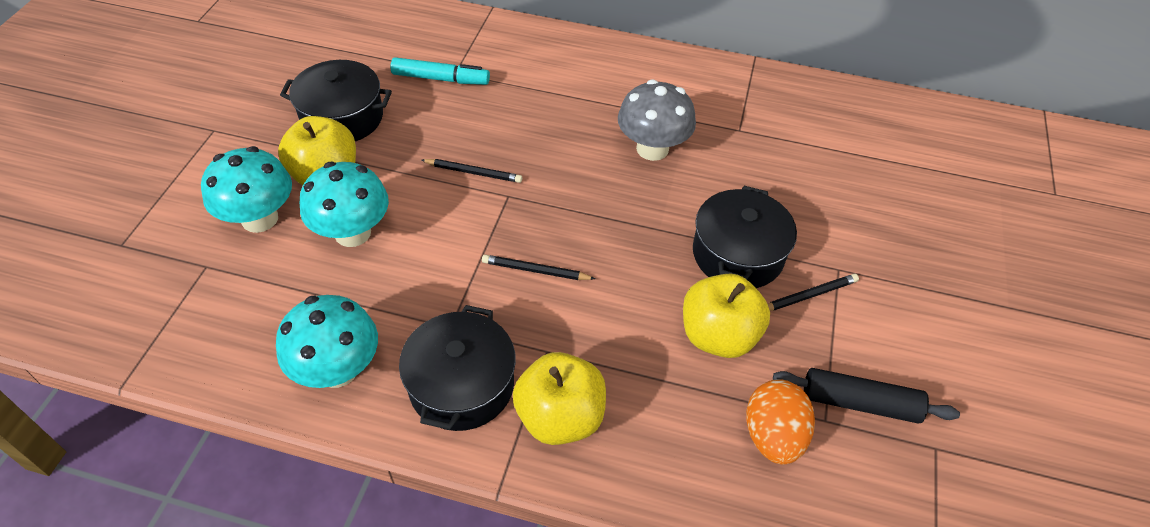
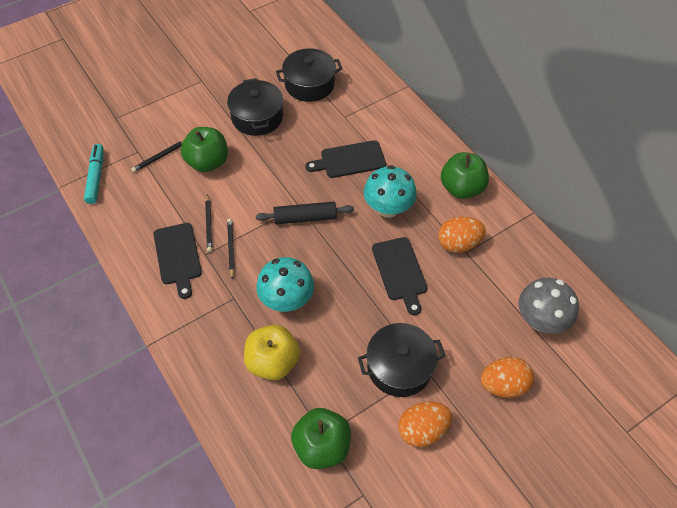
black cutting board: none = 0 -> [153,223,202,299] [305,140,386,178] [372,237,427,316] = 3
green apple: none = 0 -> [181,127,228,172] [291,408,351,469] [441,152,489,199] = 3
orange egg: [746,379,815,464] = 1 -> [399,401,452,447] [438,217,486,252] [481,357,534,398] = 3
turquoise mushroom: [201,146,292,233] [276,295,378,388] [300,161,389,247] = 3 -> [256,257,314,312] [364,165,417,218] = 2
yellow apple: [278,116,356,186] [513,352,606,445] [683,273,770,358] = 3 -> [244,325,300,380] = 1

